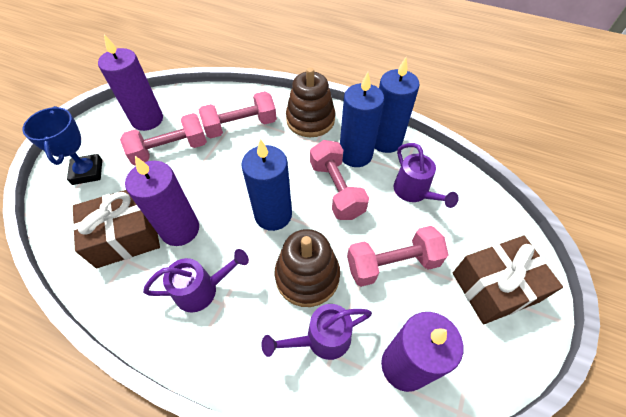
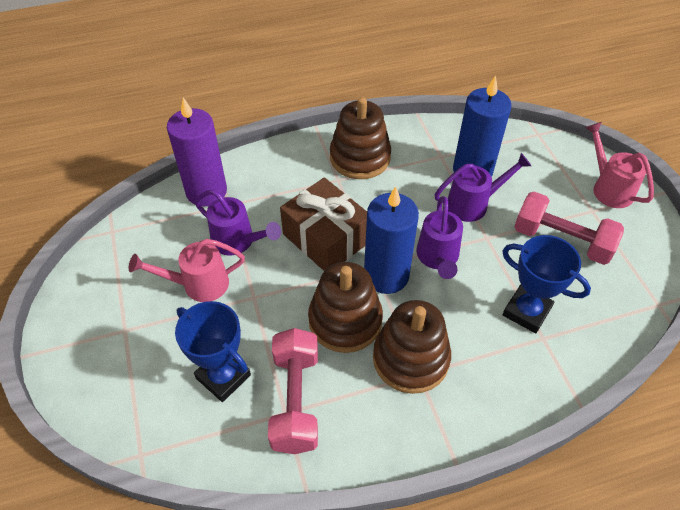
blue candle: [241,139,292,231] [340,72,384,167] [375,57,420,153] = 3 -> [364,186,419,294] [453,75,512,177] = 2
blue trophy: [22,106,102,185] = 1 -> [175,301,251,402] [502,235,591,333] = 2
brown gift: [72,190,160,268] [453,235,563,324] = 2 -> [280,177,367,271] = 1
brown stacking toy: [274,229,340,307] [286,68,335,137] = 2 -> [308,262,383,353] [330,97,391,179] [373,300,451,394] = 3
pink dumbbell: [120,113,207,166] [199,91,277,138] [310,140,369,220] [347,226,449,287] = 4 -> [268,328,318,454] [514,192,624,265] = 2
pink watering can: none = 0 -> [129,239,245,302] [585,122,654,208] = 2
purple candle: [98,35,163,131] [125,156,199,246] [381,312,463,392] = 3 -> [167,97,227,206] = 1

